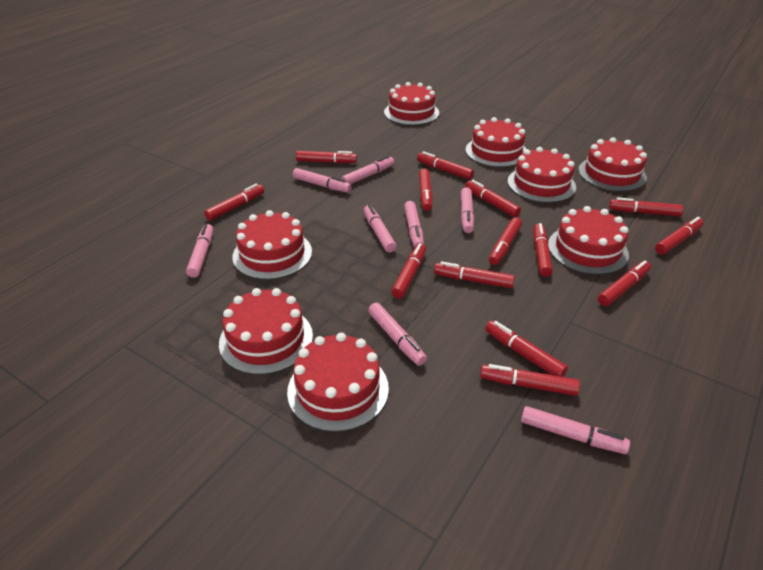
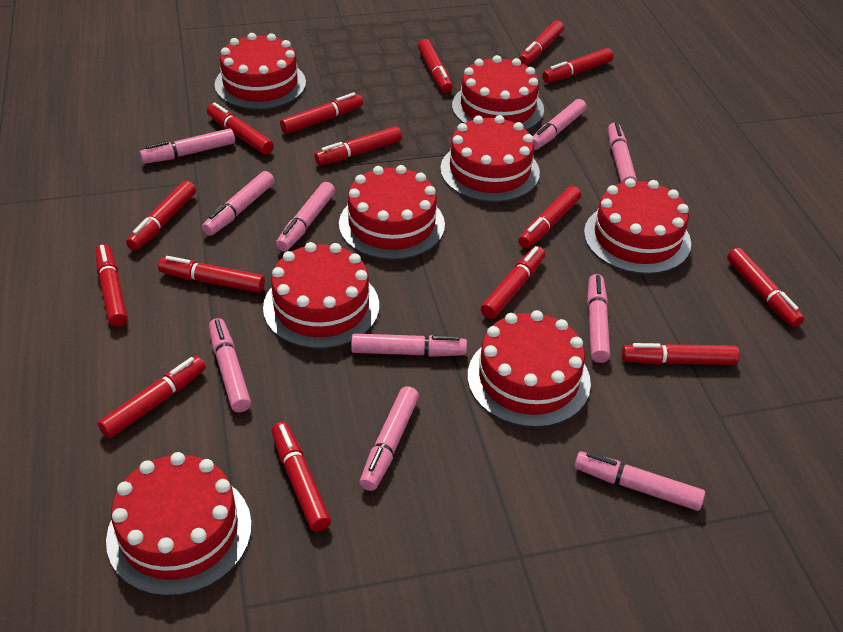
pink marker: [186,224,213,278] [293,168,352,193] [341,156,394,184] [363,205,396,253] [368,303,427,366] [404,201,424,248] [461,187,474,233] [521,406,630,454] = 8 -> [140,128,235,164] [202,171,274,236] [209,318,251,413] [276,182,335,252] [351,333,467,357] [360,386,419,491] [533,99,587,150] [574,451,705,511] [587,274,610,363] [608,122,637,183] = 10
red marker: [204,183,264,221] [296,151,357,163] [391,243,426,299] [417,151,474,180] [419,169,433,211] [434,262,515,288] [465,180,521,217] [480,364,580,396] [485,321,568,377] [489,217,522,265] [533,223,553,277] [598,260,651,306] [609,197,683,216] [655,217,704,255] = 14 -> [95,244,128,327] [98,356,206,438] [126,181,196,251] [158,256,265,293] [207,103,274,155] [271,422,331,532] [280,92,363,134] [314,126,402,165] [418,39,453,93] [481,246,545,319] [519,21,564,66] [519,186,581,249] [542,48,613,83] [622,343,740,365] [727,248,804,327] = 15

